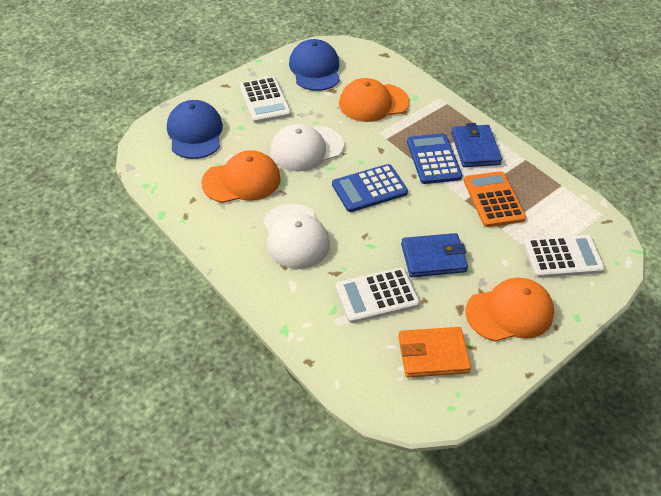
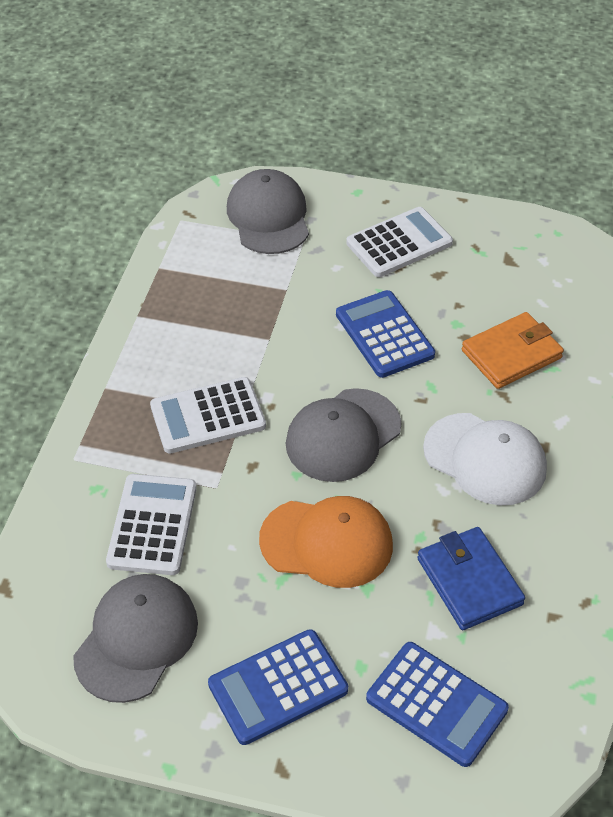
blue calculator: [332,164,408,212] [407,133,462,184] = 2 -> [208,629,348,745] [336,290,435,378] [366,642,509,767] = 3
blue cap: [167,100,223,159] [289,39,340,91] = 2 -> none = 0
blue wallet: [401,233,468,277] [451,123,502,167] = 2 -> [417,527,525,630] = 1
grey cap: none = 0 -> [73,574,198,703] [227,169,309,254] [286,388,401,482] = 3
orange calculator: [464,171,526,227] = 1 -> none = 0
orange cap: [201,150,281,203] [339,78,409,122] [466,278,554,342] = 3 -> [259,496,393,588] = 1
white cap: [263,204,330,269] [270,124,344,171] = 2 -> [423,413,547,505] = 1

